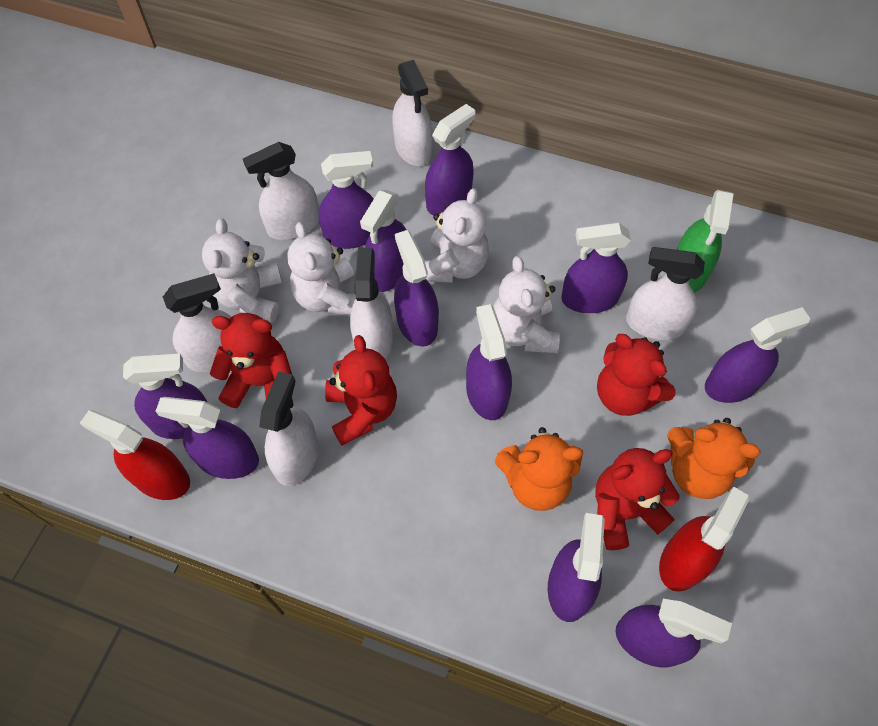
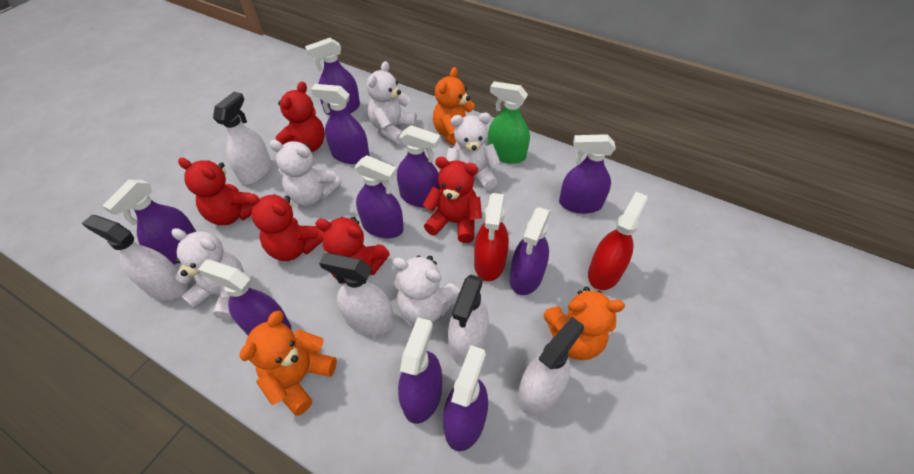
orange teddy bear: [495,427,583,511] [667,418,761,499] = 2 -> [240,311,337,416] [433,67,475,146] [544,287,625,360] = 3
purple spray bottle: [123,354,208,439] [156,397,259,479] [319,151,374,249] [360,190,406,292] [394,230,439,347] [425,104,475,215] [466,304,512,420] [548,513,605,622] [561,223,631,313] [615,599,732,667] [705,307,810,403] = 11 -> [102,179,197,265] [198,260,292,335] [305,38,360,115] [311,84,370,164] [355,155,404,238] [397,125,441,208] [398,317,442,424] [443,345,488,451] [510,207,551,295] [559,134,616,214] = 10
red teddy bear: [210,313,292,408] [325,335,397,446] [595,448,679,550] [597,334,676,416] = 4 -> [178,158,260,225] [245,193,324,261] [276,81,325,152] [316,217,390,284] [423,157,482,243] = 5
white spray bottle: [163,273,231,372] [243,142,319,240] [259,371,318,486] [350,248,393,359] [392,60,432,166] [626,247,705,340] = 6 -> [82,215,187,300] [213,92,272,185] [319,253,394,335] [448,275,489,364] [518,317,584,416] = 5
white teddy bear: [202,218,282,323] [287,222,356,316] [425,188,489,283] [493,256,560,353] = 4 -> [171,228,244,320] [270,140,341,206] [367,61,417,144] [392,255,460,324] [446,113,500,190] = 5

